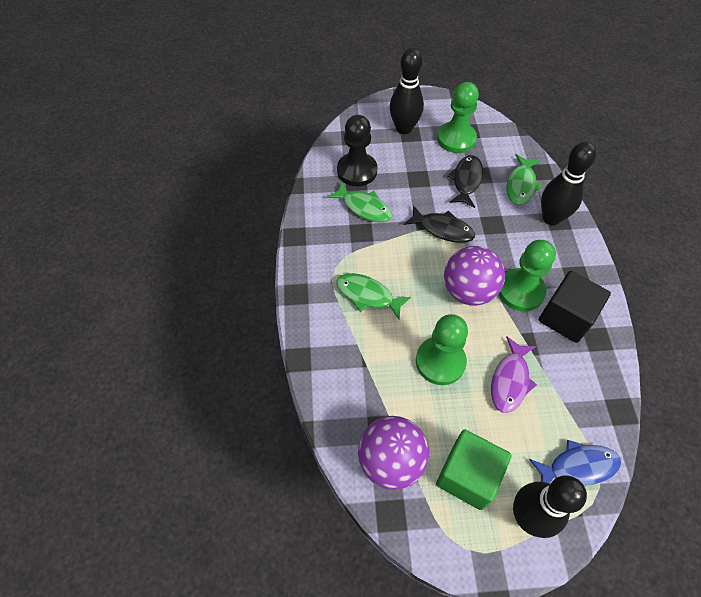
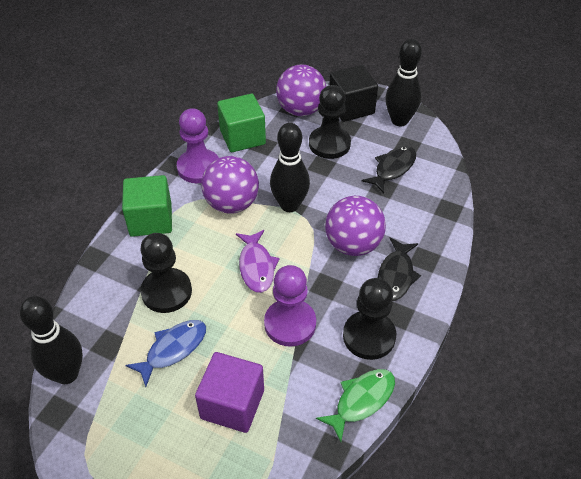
black pawn: [337,115,378,187] = 1 -> [140,233,192,313] [309,85,351,159] [343,278,396,360] = 3
green cube: [436,429,512,510] = 1 -> [122,175,172,237] [217,94,266,152] = 2
green fish: [327,182,392,223] [336,273,411,319] [506,154,543,205] = 3 -> [316,369,395,442] = 1
green pawn: [416,314,468,385] [437,82,479,153] [499,240,556,311] = 3 -> none = 0
purple ball: [358,416,429,490] [444,246,505,306] = 2 -> [201,156,259,214] [276,64,326,116] [325,196,386,256] = 3
purple cube: none = 0 -> [195,352,264,433] = 1
purple pawn: none = 0 -> [177,108,219,183] [264,265,316,347] = 2

